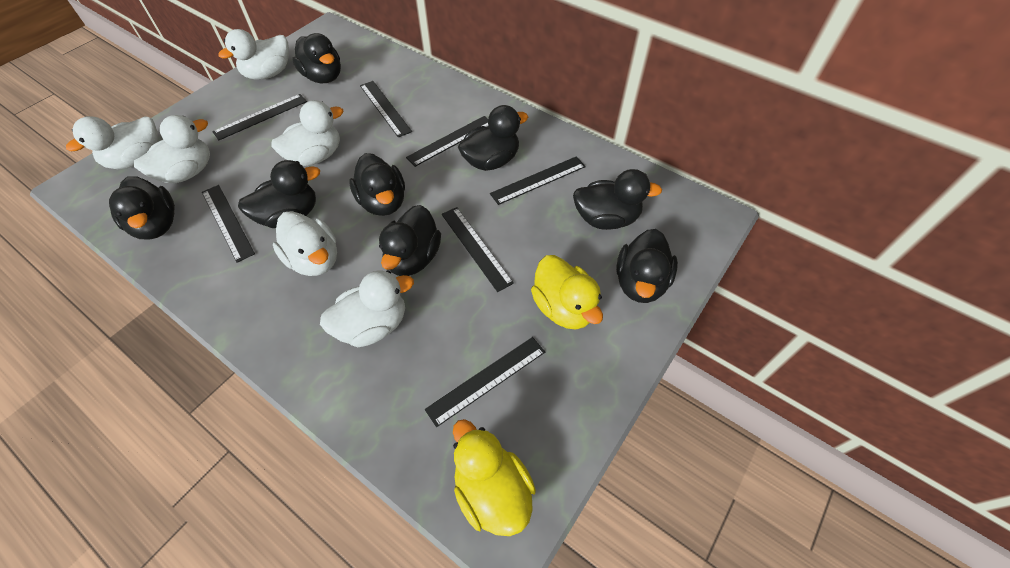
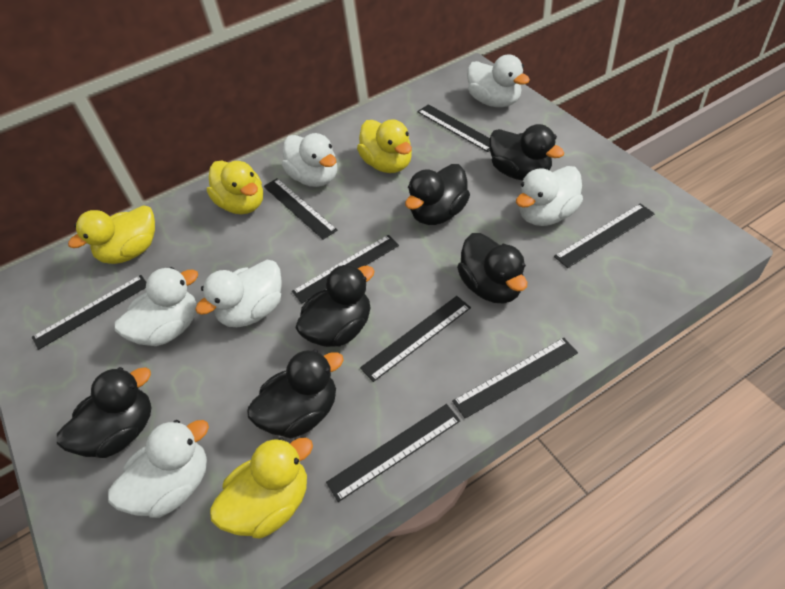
black duck: [109,176,175,240] [238,160,320,228] [292,33,341,83] [349,153,405,216] [379,205,441,276] [458,105,528,171] [573,169,662,230] [616,229,678,303] = 8 -> [57,367,151,458] [247,349,344,438] [296,264,374,347] [405,164,470,225] [457,233,528,303] [489,124,564,181] = 6
black ruler: [202,185,255,263] [212,94,307,140] [360,81,412,138] [406,116,489,167] [425,337,545,427] [442,207,514,292] [490,156,586,205] = 7 -> [32,275,146,350] [264,178,337,240] [292,235,399,304] [326,404,460,502] [360,296,471,382] [417,104,490,152] [452,338,578,418] [554,203,655,268] = 8
yellow duck: [453,419,536,536] [531,255,603,329] = 2 -> [68,205,155,264] [207,161,263,214] [210,437,313,538] [357,119,412,173] = 4

